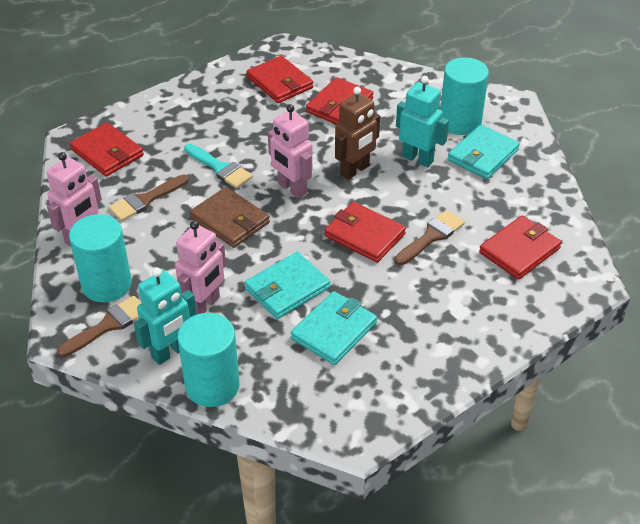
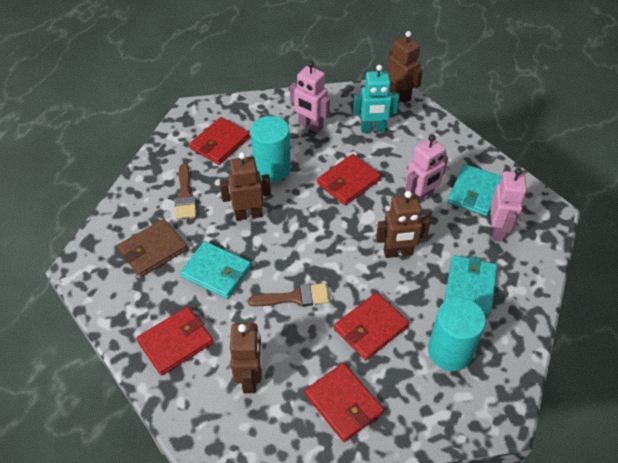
brown brush: [57,296,141,357] [109,175,189,221] [395,210,465,265] = 3 -> [174,164,196,219] [248,283,329,306] = 2
brown robot: [335,87,380,180] = 1 -> [220,152,271,221] [230,323,262,393] [376,191,430,258] [388,31,423,103] = 4
turquoise brush: [184,144,253,188] = 1 -> none = 0
turquoise cylinder: [69,214,132,302] [177,313,240,407] [440,57,489,135] = 3 -> [251,116,291,182] [428,297,486,371] = 2
turquoise robot: [134,268,197,365] [396,76,449,167] = 2 -> [353,65,399,133] = 1

